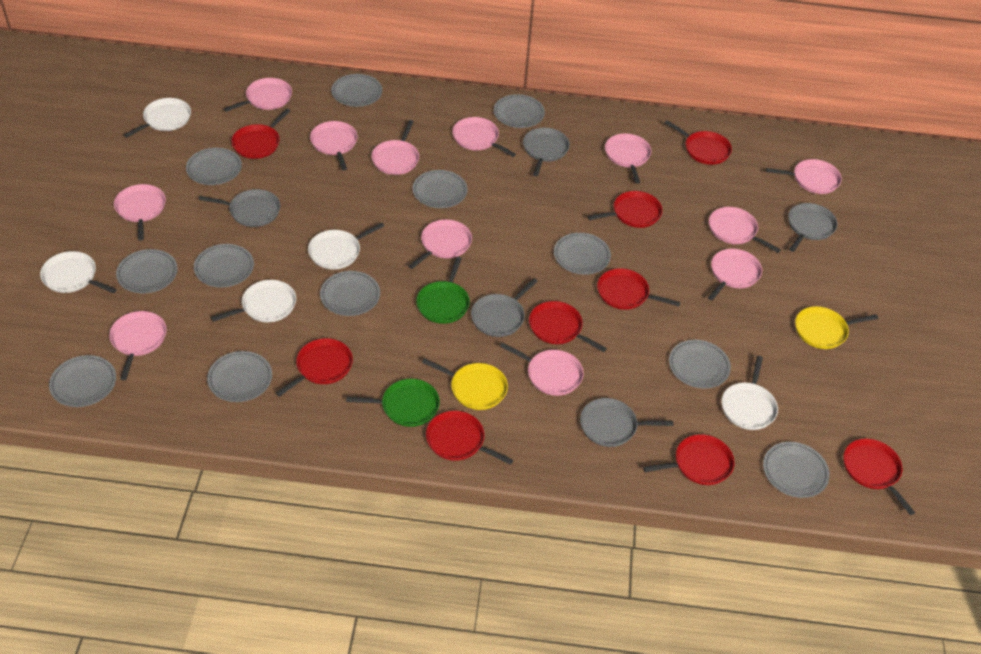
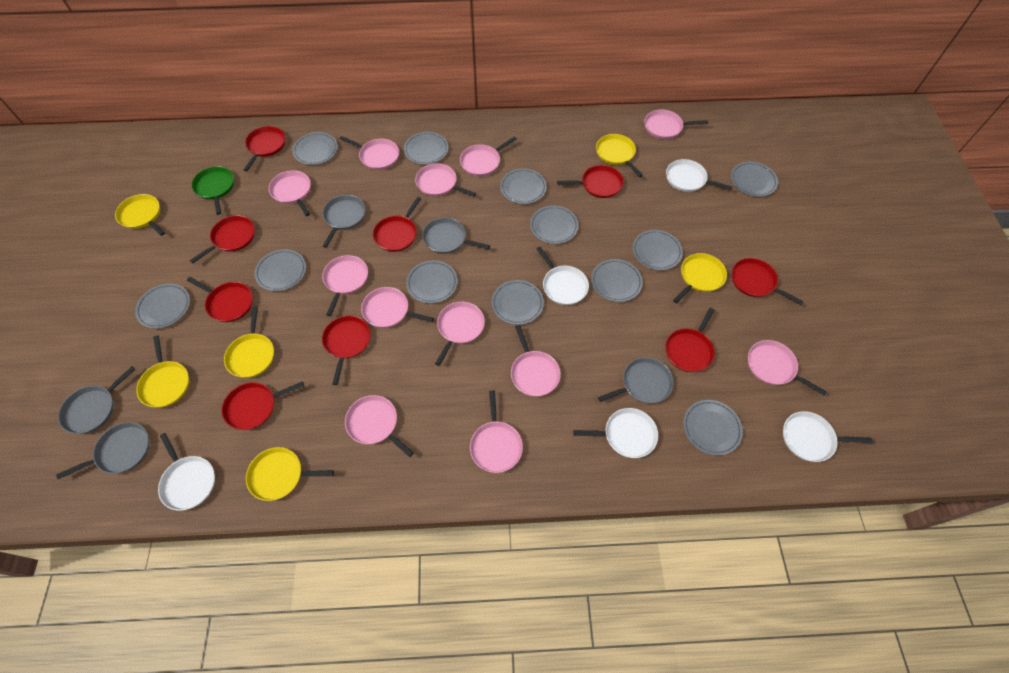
green pan: [346,379,440,427] [416,257,470,324] = 2 -> [191,166,234,215] = 1
yellow pan: [422,358,508,410] [795,306,878,349] = 2 -> [115,194,165,236] [136,336,189,408] [224,306,274,378] [246,447,334,501] [596,134,643,177] [673,253,727,303] = 6

